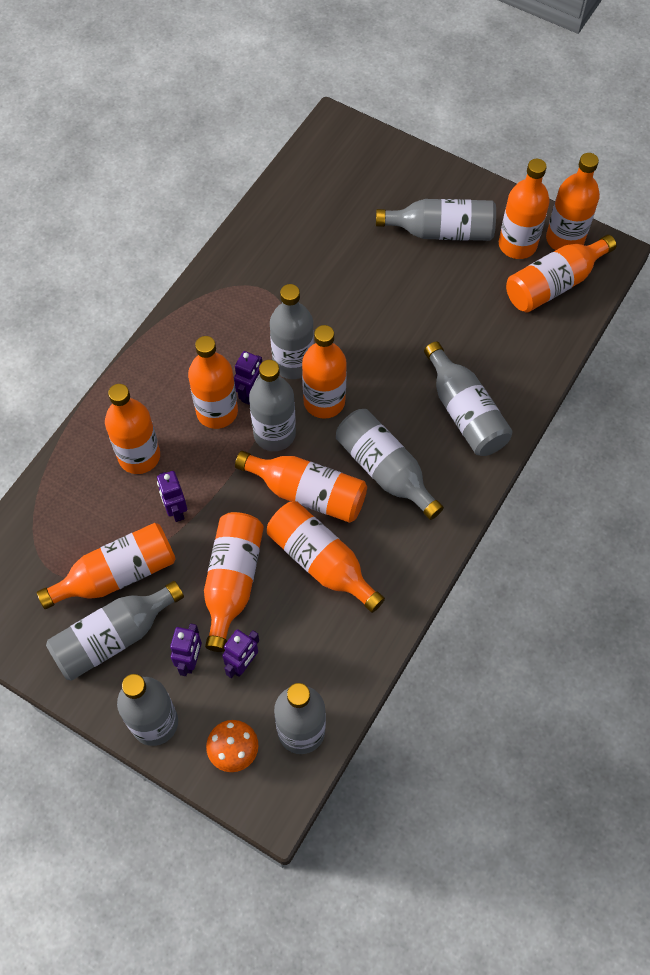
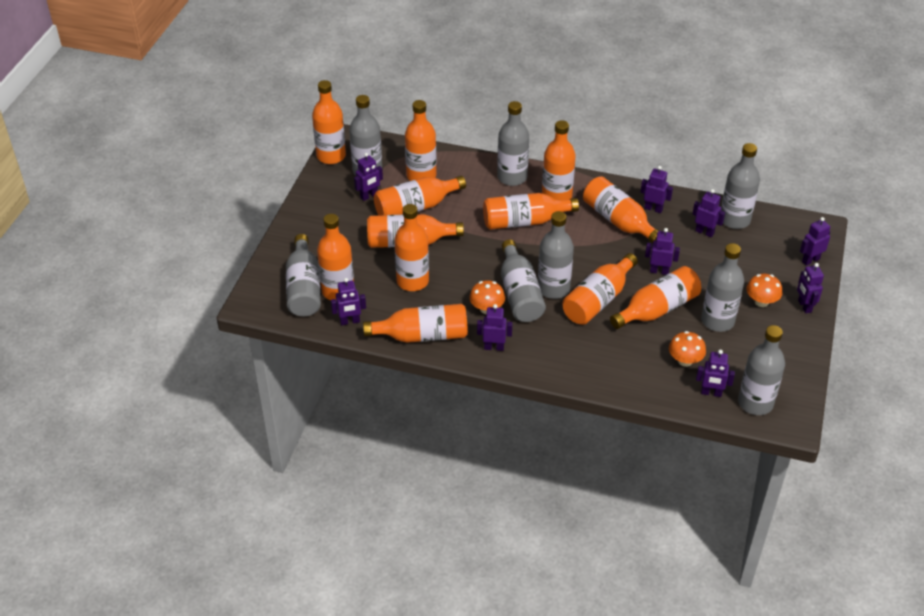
orange bottle: [37,523,176,609] [105,384,160,474] [188,336,238,429] [204,512,264,652] [235,451,367,523] [267,501,385,613] [302,325,347,419] [499,159,550,259] [506,235,616,312] [546,153,600,250] = 10 -> [312,80,346,164] [317,214,354,300] [363,304,468,343] [367,214,464,248] [374,176,466,215] [394,204,429,291] [405,100,436,181] [483,193,579,230] [542,120,576,200] [562,253,638,325] [583,176,659,243] [610,266,701,329] = 12
orange mushroom: [206,720,258,772] = 1 -> [469,280,505,314] [669,331,706,367] [746,274,782,307] = 3
purple robot: [157,471,187,522] [170,624,202,676] [222,629,259,678] [234,351,262,405] = 4 -> [331,278,366,325] [354,153,383,201] [477,304,512,351] [641,166,673,213] [645,228,680,275] [692,189,725,237] [696,350,735,397] [797,263,824,314] [800,217,830,266] = 9

